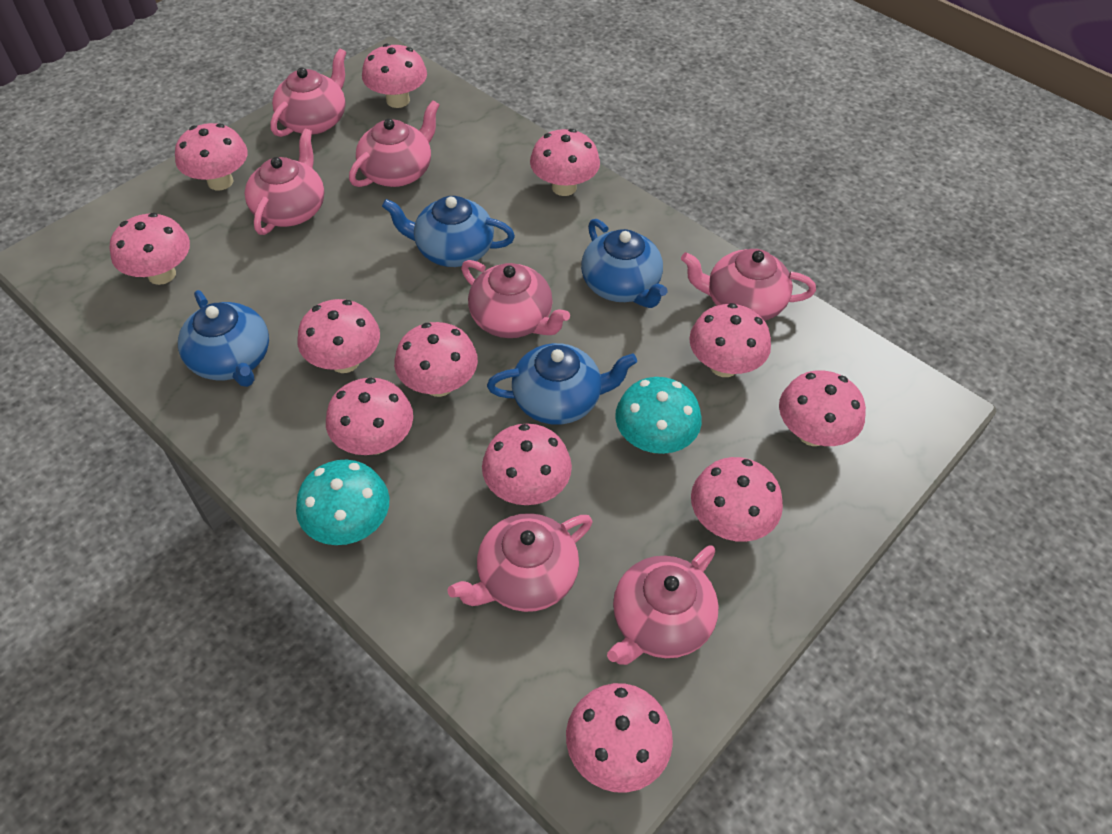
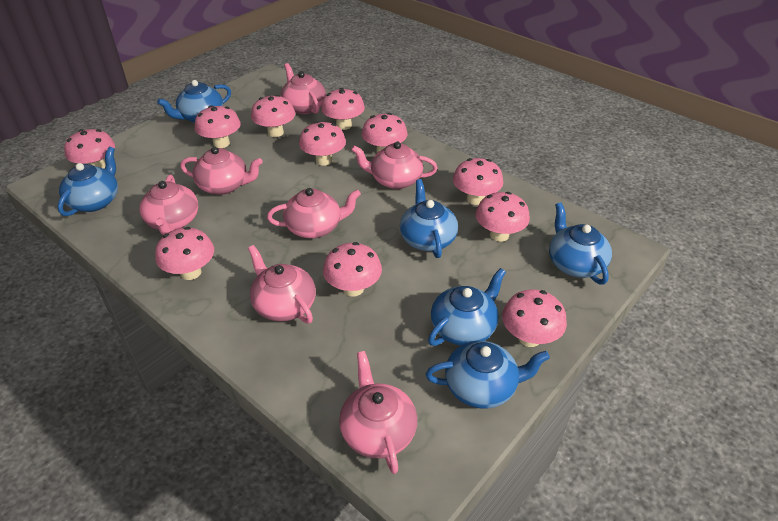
blue teapot: [178,290,269,387] [382,196,515,267] [487,343,637,425] [581,219,668,308] = 4 -> [58,147,118,216] [157,80,231,123] [400,179,458,258] [426,341,550,409] [428,268,506,346] [549,203,612,285] = 6
pink mushroom: [110,213,190,285] [175,123,248,190] [297,299,380,373] [326,378,413,455] [362,43,427,108] [394,322,478,397] [482,424,572,505] [530,129,600,196] [566,683,673,792] [689,303,771,377] [691,457,783,542] [779,371,866,446] = 12 -> [64,129,115,169] [155,227,214,280] [195,105,241,148] [251,95,295,137] [299,121,346,166] [321,88,365,130] [323,242,382,297] [362,113,408,153] [453,158,503,205] [475,192,530,242] [502,289,567,347] = 11
turquoise mushroom: [296,460,389,545] [615,377,702,454] = 2 -> none = 0

